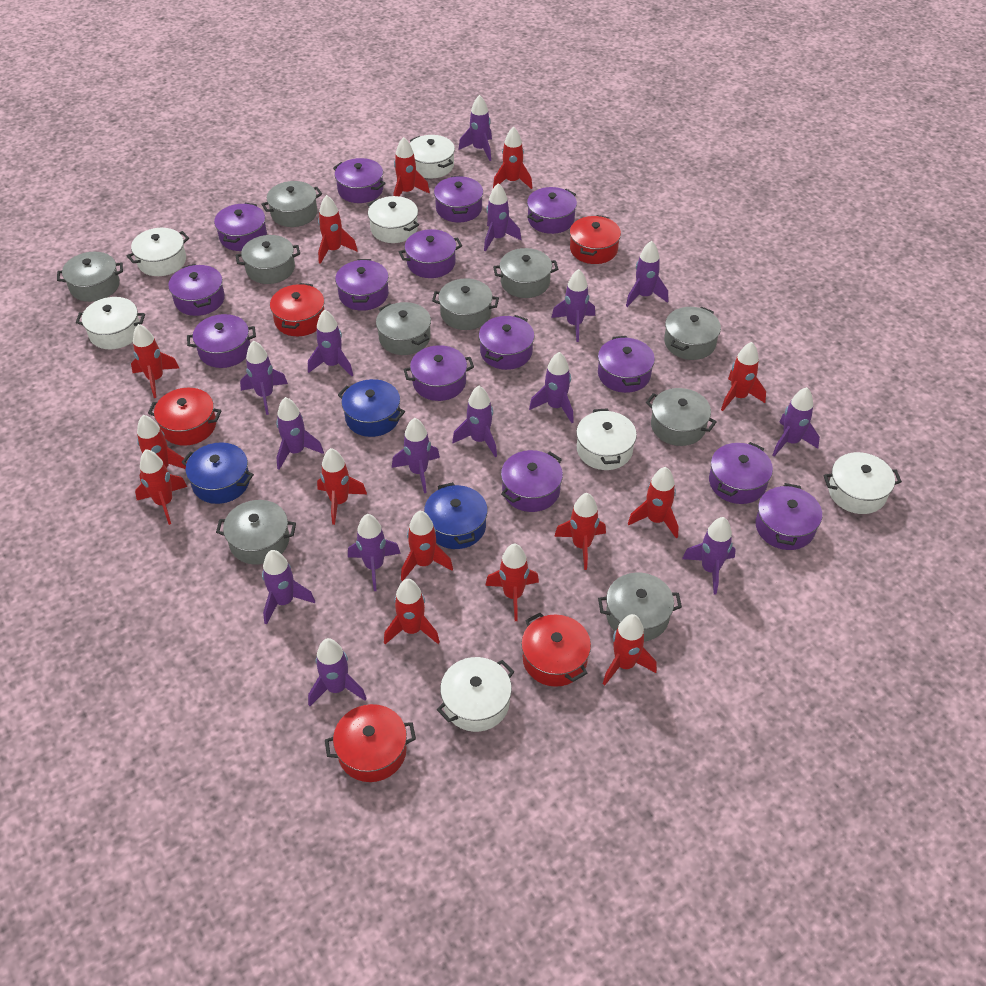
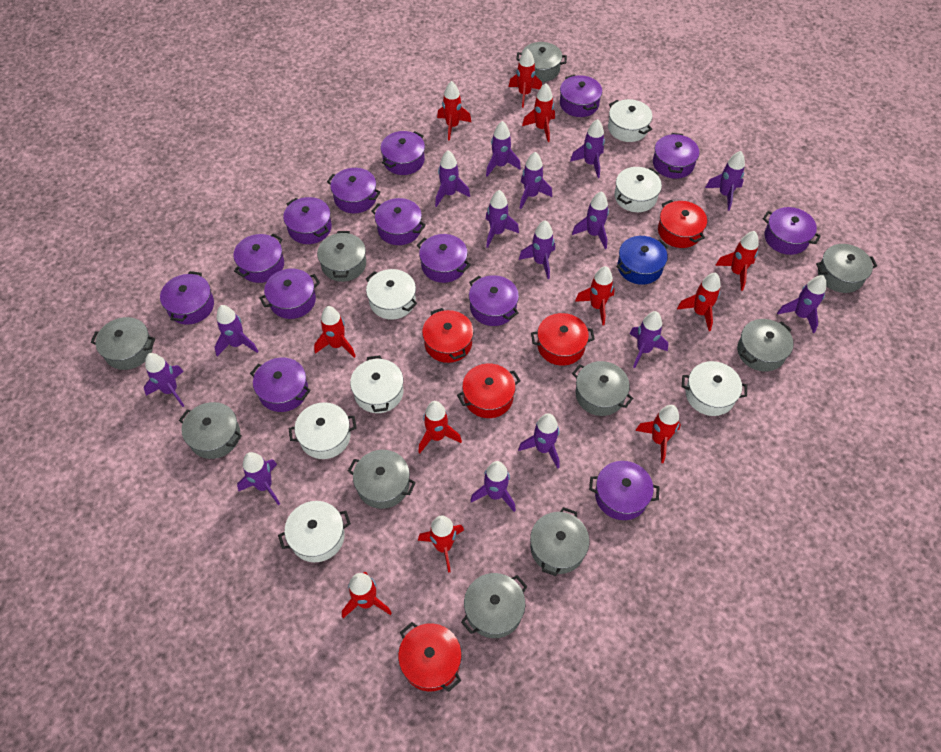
blue pot: [181,442,254,504] [338,379,405,437] [424,482,488,549] = 3 -> [617,236,668,285] = 1
red rocket: [131,324,179,398] [135,449,187,525] [137,415,187,483] [317,448,367,525] [318,195,358,264] [384,579,440,644] [394,137,430,196] [401,511,453,581] [485,544,539,621] [493,127,532,189] [554,493,606,570] [603,614,657,686] [628,467,679,539] [721,342,766,411] = 14 -> [314,306,356,358] [342,572,392,618] [418,401,462,453] [418,516,464,573] [437,81,471,140] [509,49,542,108] [522,83,555,142] [575,266,615,325] [635,405,681,463] [677,273,721,331] [715,231,759,291] = 11

